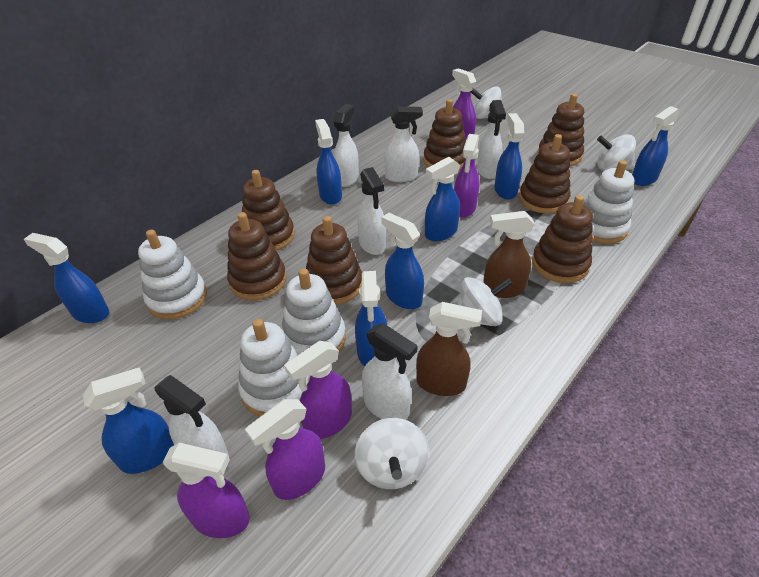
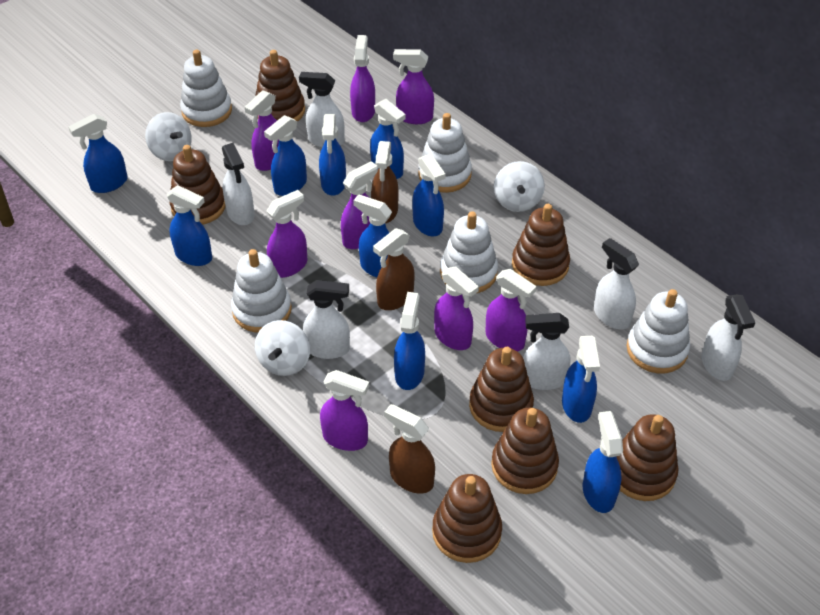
blue spray bottle: [24,233,109,323] [83,367,174,474] [315,119,342,205] [355,271,387,366] [381,213,424,309] [425,157,460,241] [494,113,524,200] [632,106,680,186] = 8 -> [68,114,128,193] [167,185,212,266] [264,115,307,196] [319,114,346,196] [353,195,392,278] [370,99,406,179] [394,292,425,390] [412,154,446,236] [562,336,600,423] [583,411,623,513] = 10
brown spray bottle: [416,302,482,396] [483,211,535,298] = 2 -> [371,141,399,223] [373,228,414,310] [384,404,435,494] = 3
purple spray bottle: [163,443,250,538] [245,399,325,500] [284,341,352,439] [452,68,476,140] [454,134,480,218] = 5 -> [245,90,279,171] [266,190,308,278] [320,370,369,451] [341,161,378,249] [350,35,375,122] [393,49,434,124] [434,266,479,350] [485,269,537,351] = 8
white spinning top: [355,418,429,489] [457,277,513,326] [471,86,502,119] [597,134,636,171] = 4 -> [145,112,192,161] [255,320,310,376] [494,161,545,212] = 3
white stacking toy: [138,230,207,319] [238,319,310,417] [282,268,346,355] [583,160,634,244] = 4 -> [180,50,232,127] [231,249,292,332] [418,113,472,193] [440,211,498,293] [627,289,690,373] = 5

